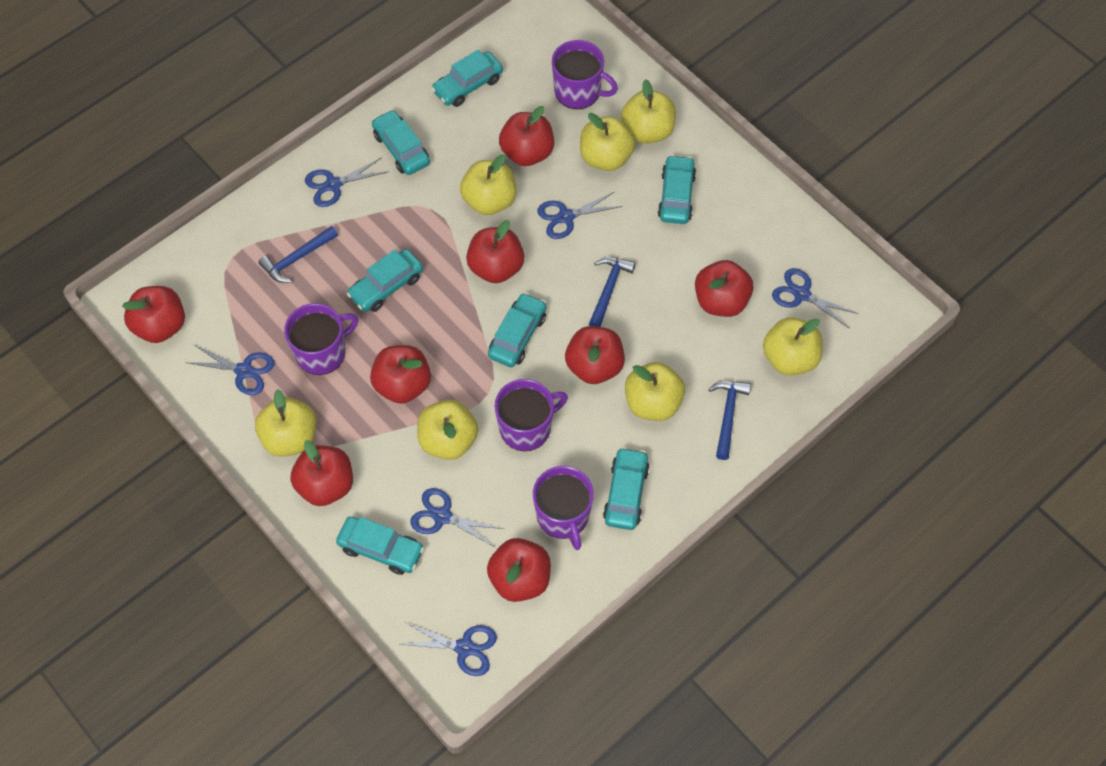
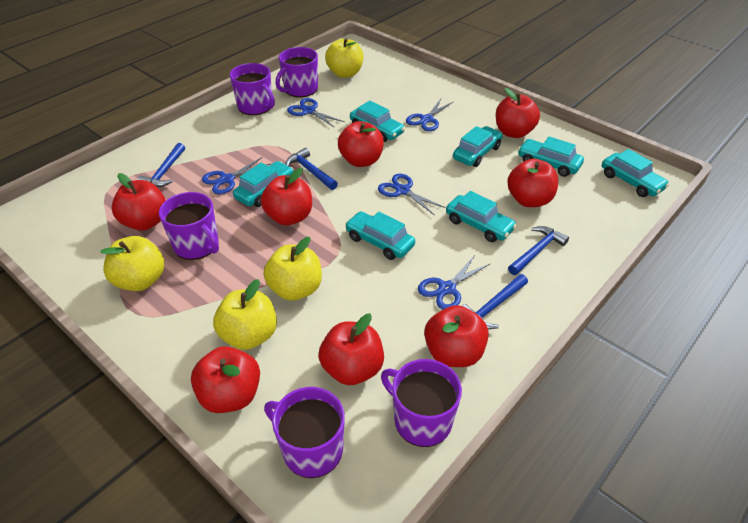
blue hammer: [258,226,338,283] [589,257,636,327] [708,381,751,460] = 3 -> [138,143,185,187] [285,148,338,190] [462,274,528,329] [508,226,569,275] = 4
blue scissors: [185,344,274,395] [305,157,389,207] [400,623,497,676] [410,488,504,548] [537,191,622,239] [772,268,859,328] = 6 -> [202,157,271,194] [287,98,345,128] [378,174,446,216] [406,99,453,131] [418,255,491,310] = 5
purple mug: [284,303,358,375] [494,379,568,451] [533,466,594,550] [552,40,618,109] = 4 -> [159,192,219,260] [230,63,275,115] [264,387,345,478] [276,47,318,97] [381,359,462,447] = 5
yellow apple: [255,389,317,457] [417,400,478,460] [460,155,516,215] [580,113,635,171] [621,79,676,144] [625,362,685,421] [763,317,823,376] = 7 -> [100,236,164,291] [213,279,277,350] [264,237,322,301] [325,38,363,78] = 4

